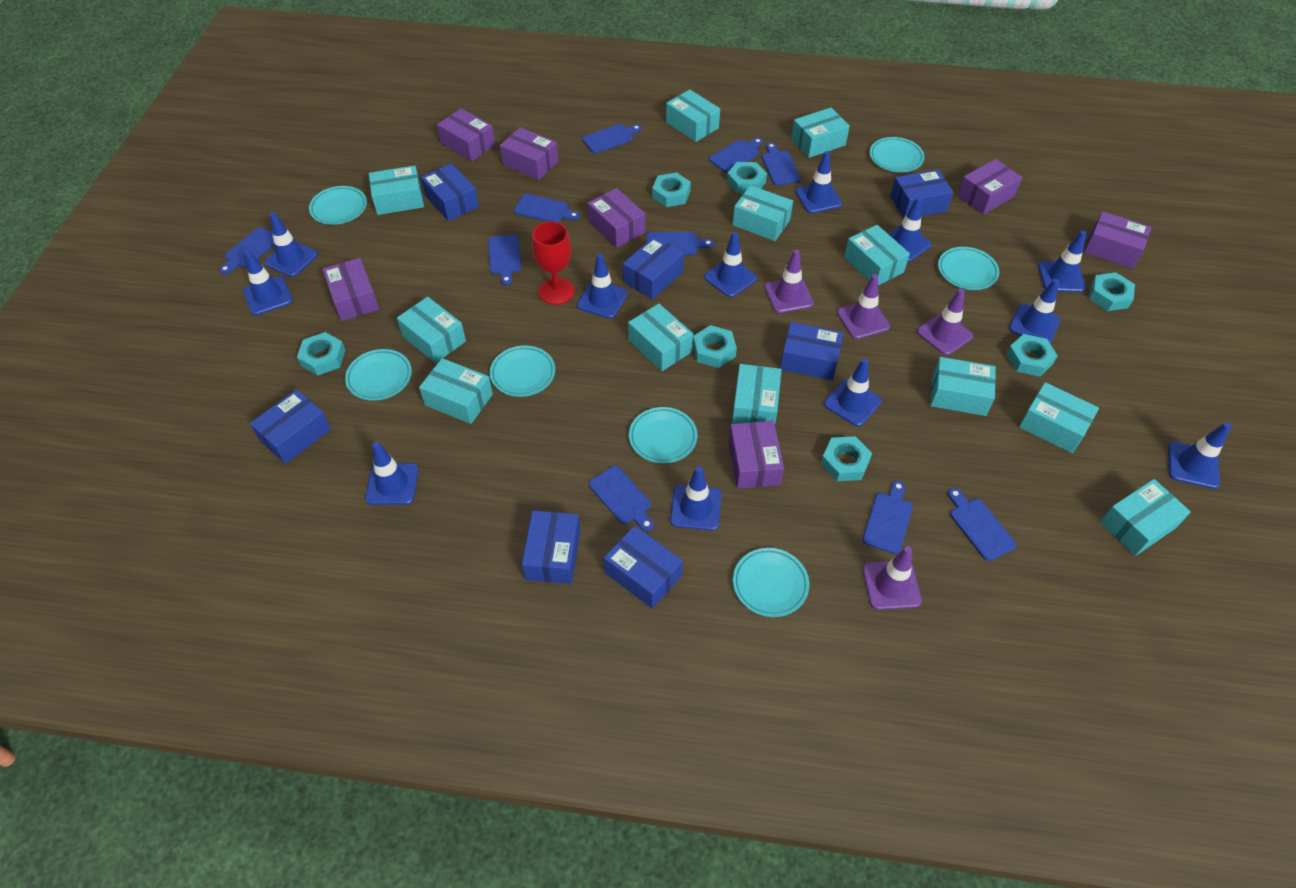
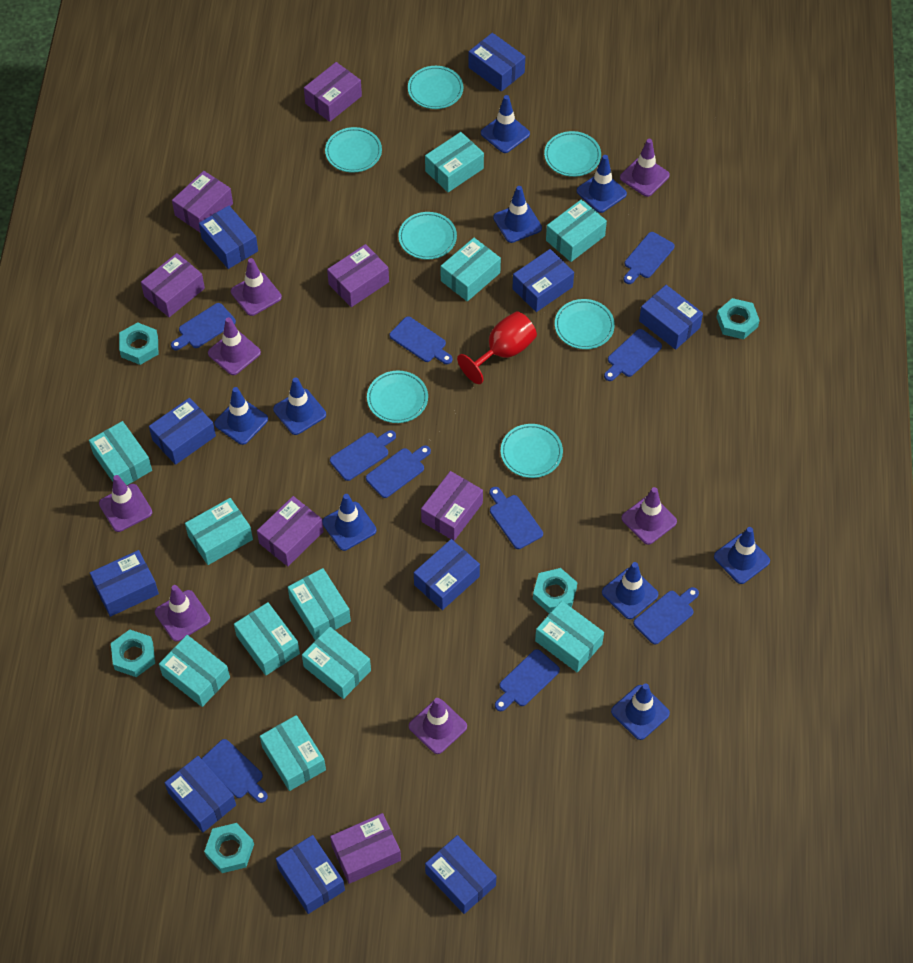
blue box: [250,390,331,464] [421,163,479,221] [522,510,580,584] [604,526,683,609] [623,236,684,299] [780,322,843,380] [890,169,953,219] = 7 -> [90,550,159,617] [149,398,216,465] [164,756,236,832] [199,206,258,269] [276,835,345,914] [414,539,480,610] [425,835,496,914] [468,33,525,92] [512,249,574,312] [639,285,703,350] = 10
blue traffic cone: [243,250,293,315] [264,212,318,277] [365,442,419,505] [577,254,628,319] [670,466,721,531] [704,232,757,297] [796,151,842,213] [824,359,882,426] [889,197,932,262] [1009,279,1060,344] [1038,231,1087,292] [1168,422,1231,489] = 12 -> [214,387,268,445] [273,377,326,435] [322,494,376,551] [481,95,530,153] [493,186,542,243] [577,155,627,213] [602,562,658,619] [611,683,670,740] [714,527,770,584] = 9
purple traffic cone: [764,249,814,313] [837,274,890,339] [863,546,922,610] [917,289,973,355] = 4 -> [99,475,152,532] [155,585,210,642] [208,317,261,375] [231,258,282,316] [409,698,467,754] [620,139,670,197] [621,487,677,545] = 7
turquoise box: [369,166,424,215] [397,297,466,363] [419,358,493,424] [628,304,693,371] [666,89,720,142] [732,364,781,424] [733,185,793,241] [791,108,850,158] [844,225,910,286] [930,357,996,416] [1019,382,1099,453] [1100,479,1191,556] = 12 -> [89,421,152,485] [159,635,230,707] [185,498,253,565] [234,602,300,675] [260,715,326,791] [288,568,351,640] [302,627,371,699] [425,132,484,192] [441,238,501,301] [535,601,604,672] [546,199,607,262] = 11
turquoise nut: [297,332,345,376] [652,172,691,207] [693,325,737,368] [727,162,767,194] [821,436,872,481] [1006,334,1058,377] [1089,272,1135,311] = 7 -> [111,630,155,677] [119,322,158,365] [204,823,254,873] [533,568,577,614] [716,298,760,339] = 5

